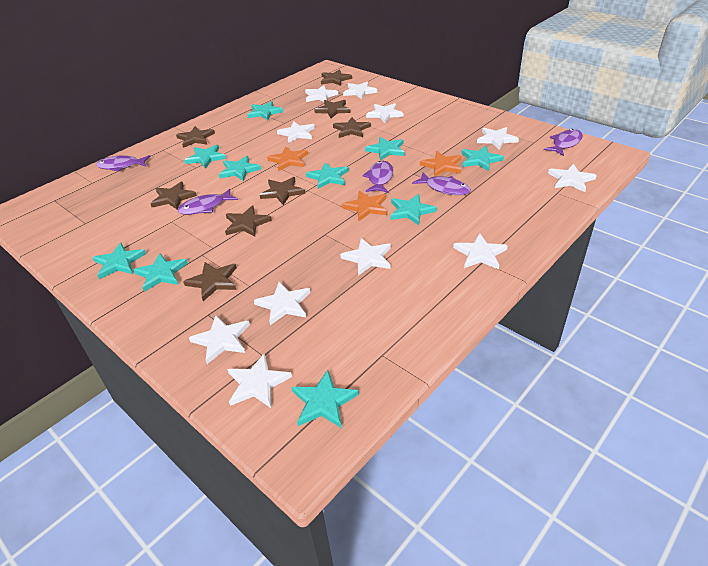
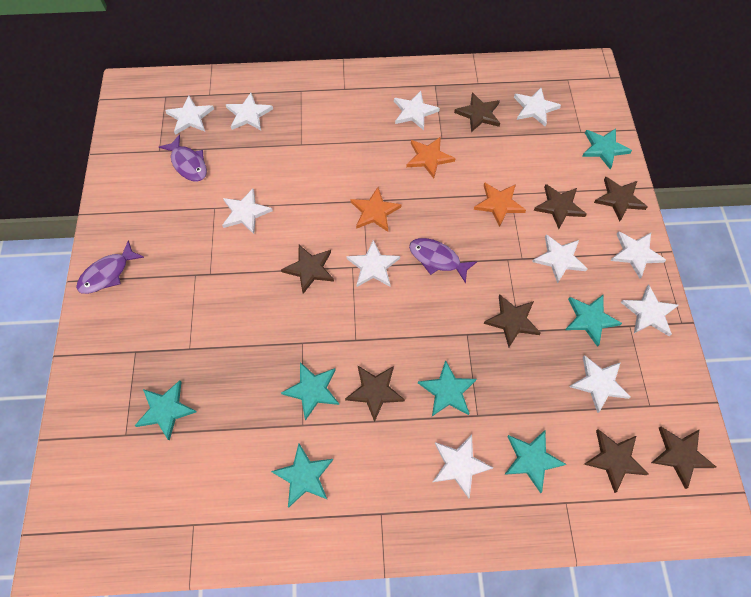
purple fish: [96,155,151,172] [178,188,238,215] [362,161,393,193] [412,173,471,195] [544,129,583,156] = 5 -> [76,240,144,294] [159,135,207,182] [409,238,477,283] = 3
turquoise star: [92,243,146,279] [133,253,188,292] [184,145,226,169] [219,156,261,181] [247,101,283,120] [291,370,359,429] [306,162,349,189] [365,137,405,161] [390,194,437,225] [461,146,504,171] = 10 -> [135,380,197,441] [271,443,333,508] [281,362,339,421] [418,360,477,416] [504,430,566,493] [565,295,622,347] [582,128,632,169] = 7

